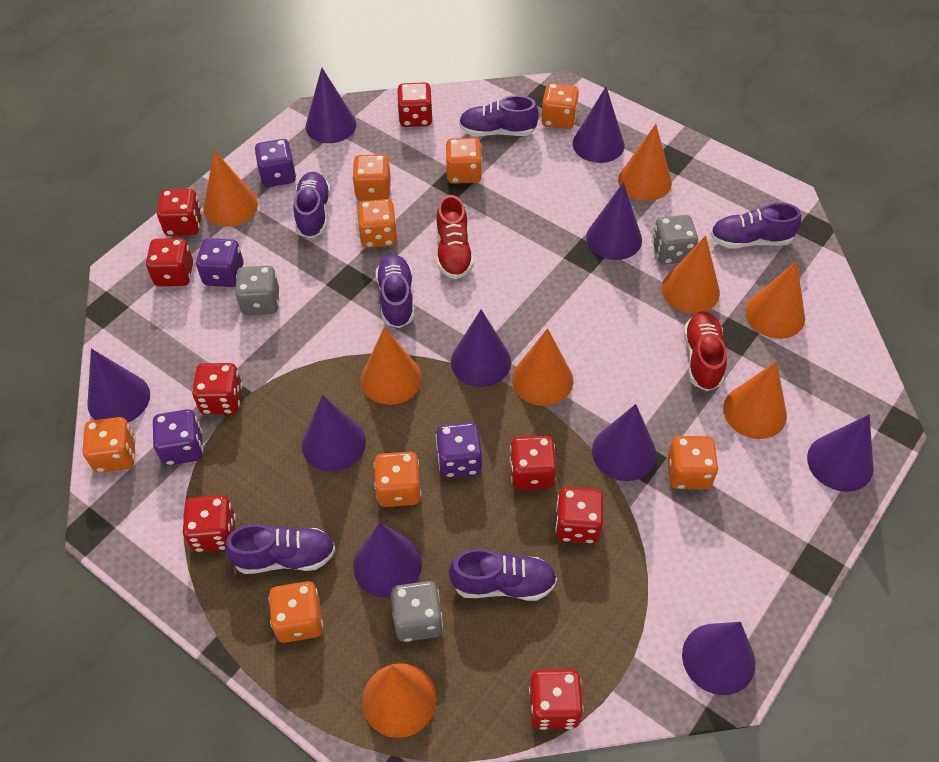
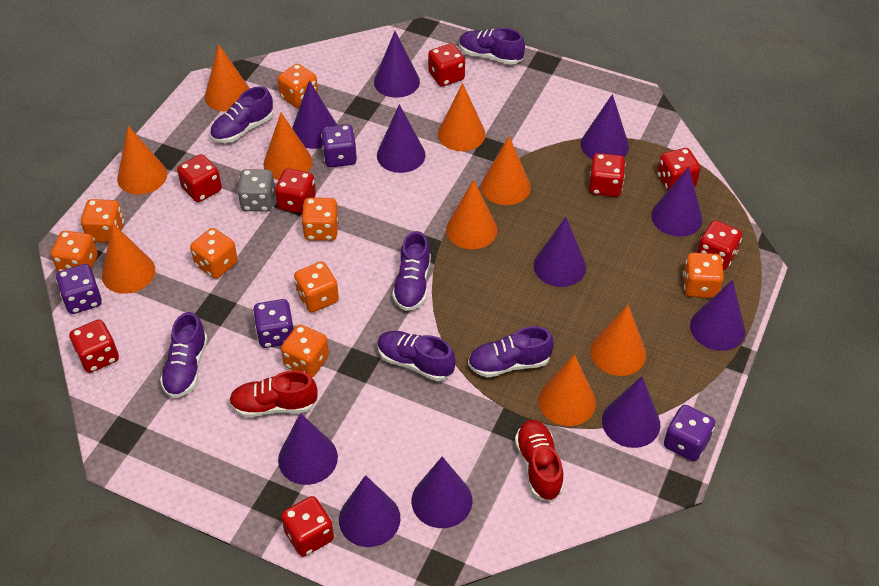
grey dice: [235,266,279,315] [391,581,443,642] [652,215,698,264] = 3 -> [237,169,275,212] = 1
orange cone: [204,150,258,227] [361,327,422,405] [362,663,437,738] [512,328,573,406] [618,124,672,201] [662,235,720,313] [723,361,787,439] [745,261,805,339] = 8 -> [102,223,155,294] [117,126,167,195] [205,44,250,112] [263,113,313,180] [438,83,486,151] [446,179,497,249] [481,136,531,205] [539,354,596,426] [590,305,646,376] = 9
purple cone: [87,348,150,422] [302,395,366,472] [306,67,356,143] [353,522,422,598] [451,310,511,387] [573,87,624,163] [586,182,642,260] [592,404,657,481] [682,622,756,695] [807,414,874,492] = 10 -> [278,413,338,485] [292,80,337,149] [339,475,401,547] [374,31,420,98] [377,104,426,173] [412,457,472,528] [534,217,586,287] [581,94,629,159] [602,376,660,448] [651,167,703,237] [690,280,746,351] = 11

